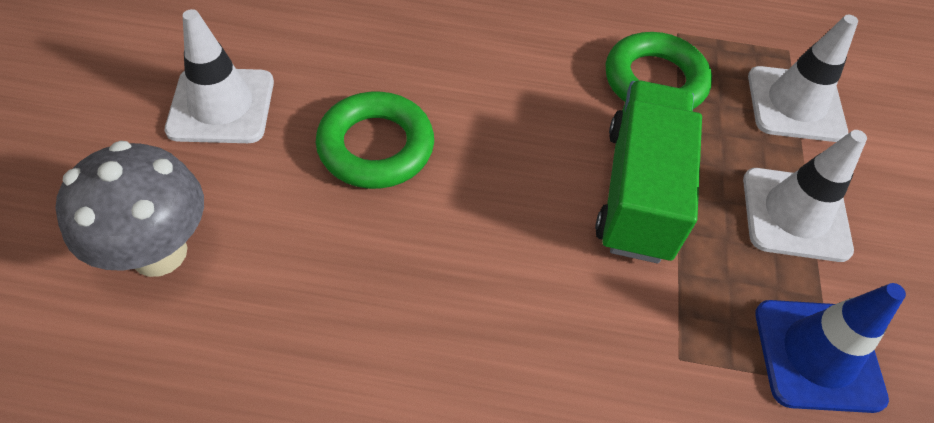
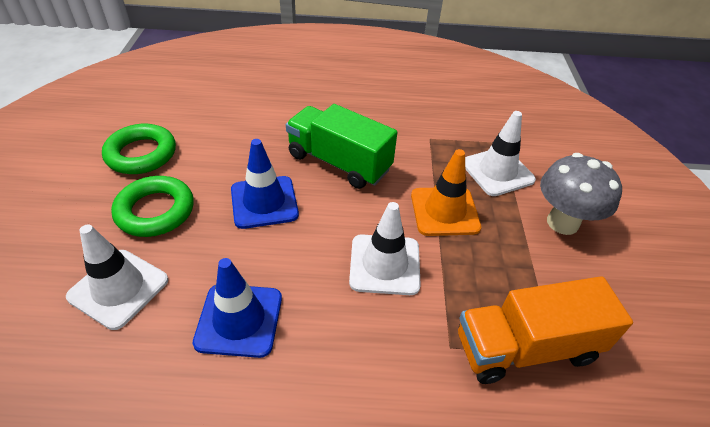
blue traffic cone: [755,283,906,413] = 1 -> [193,258,282,358] [231,139,299,229] = 2
orange traffic cone: none = 0 -> [411,149,481,236] = 1
orange truck: none = 0 -> [458,276,633,384] = 1

